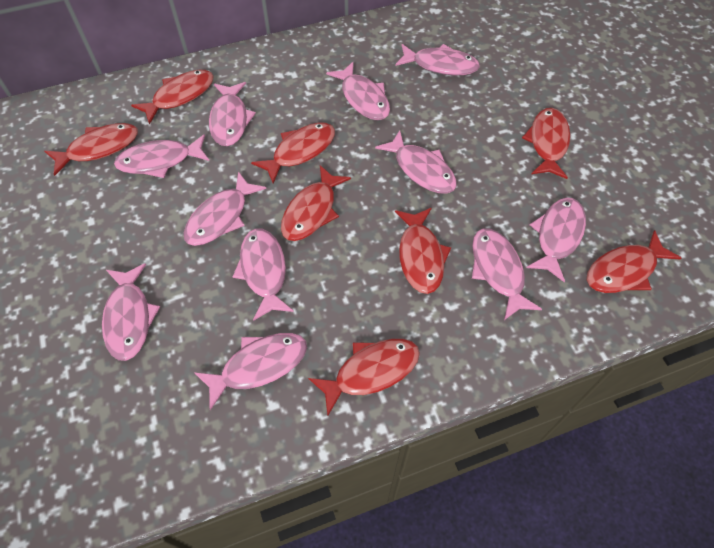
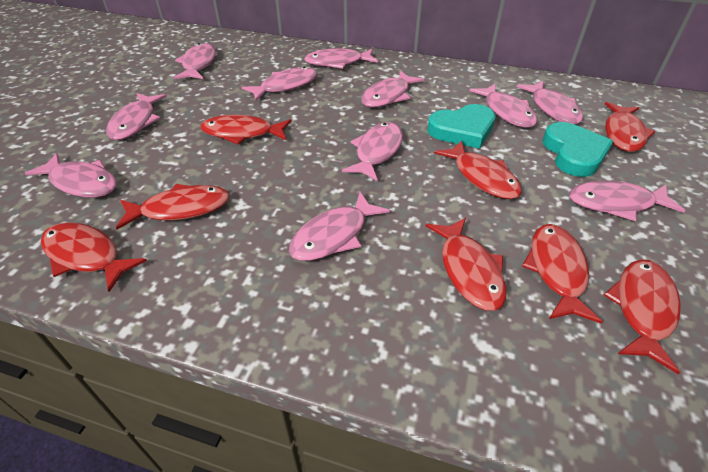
turquoise heart: none = 0 -> [427,104,495,149] [542,122,613,177] = 2

